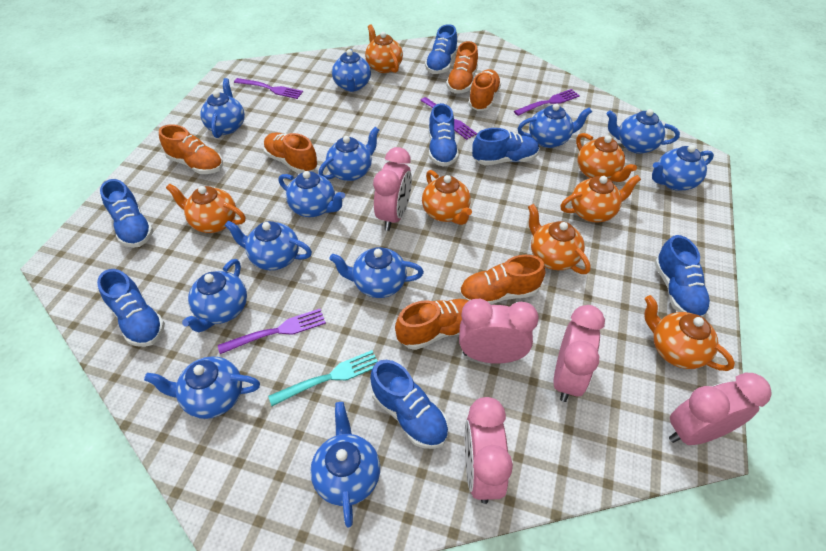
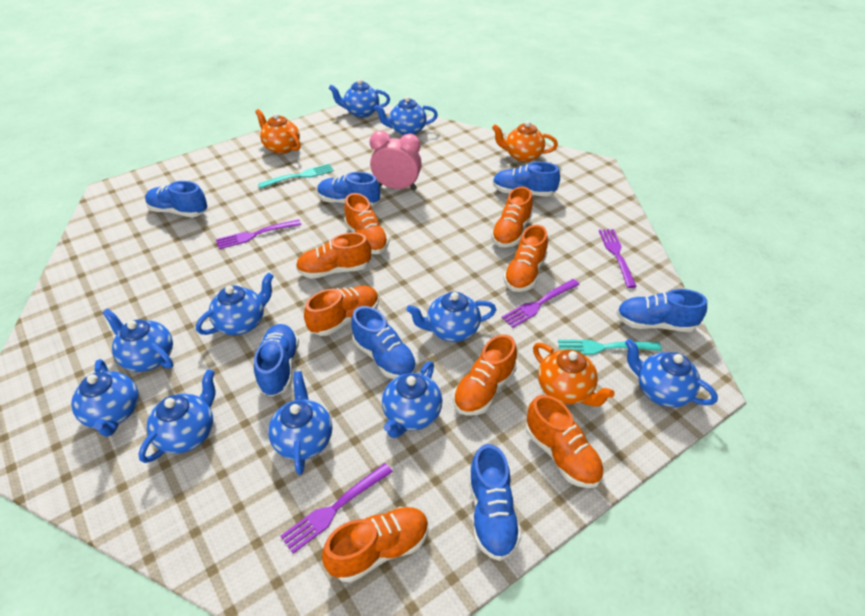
blue teapot: [144,357,260,419] [182,259,247,332] [200,78,245,138] [225,221,312,270] [278,171,345,217] [310,402,380,527] [318,127,379,181] [329,247,424,298] [332,49,371,92] [517,104,592,148] [606,109,680,154] [652,145,714,191] = 12 -> [71,359,139,437] [102,308,173,372] [138,369,215,463] [196,272,274,335] [268,371,332,475] [329,79,390,118] [374,96,438,135] [382,361,442,438] [406,292,496,342] [625,339,718,408] = 10
orange shoe: [159,124,223,174] [263,132,318,174] [395,299,469,350] [446,41,478,94] [459,255,545,305] [468,69,501,111] = 6 -> [296,232,371,279] [304,285,379,336] [322,507,429,583] [344,193,389,254] [453,334,517,416] [491,186,533,247] [503,225,548,292] [526,395,604,488] = 8
orange teapot: [166,183,246,233] [365,25,403,73] [422,170,472,225] [528,204,591,274] [560,175,641,222] [576,133,637,182] [644,295,735,371] = 7 -> [255,109,301,154] [492,121,558,162] [533,343,615,406] = 3
pink clock: [373,147,412,231] [459,299,539,364] [465,397,513,504] [553,305,605,402] [669,373,772,445] = 5 -> [370,131,422,190] = 1
turquoise fork: [268,350,378,406] = 1 -> [258,164,334,189] [558,340,662,355] = 2

